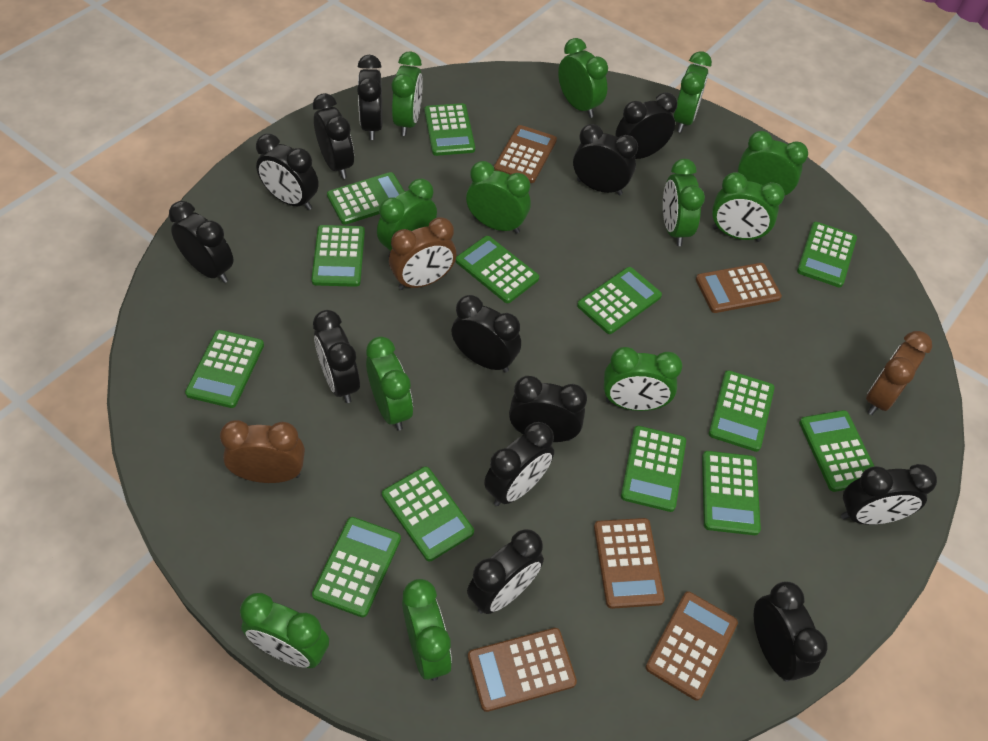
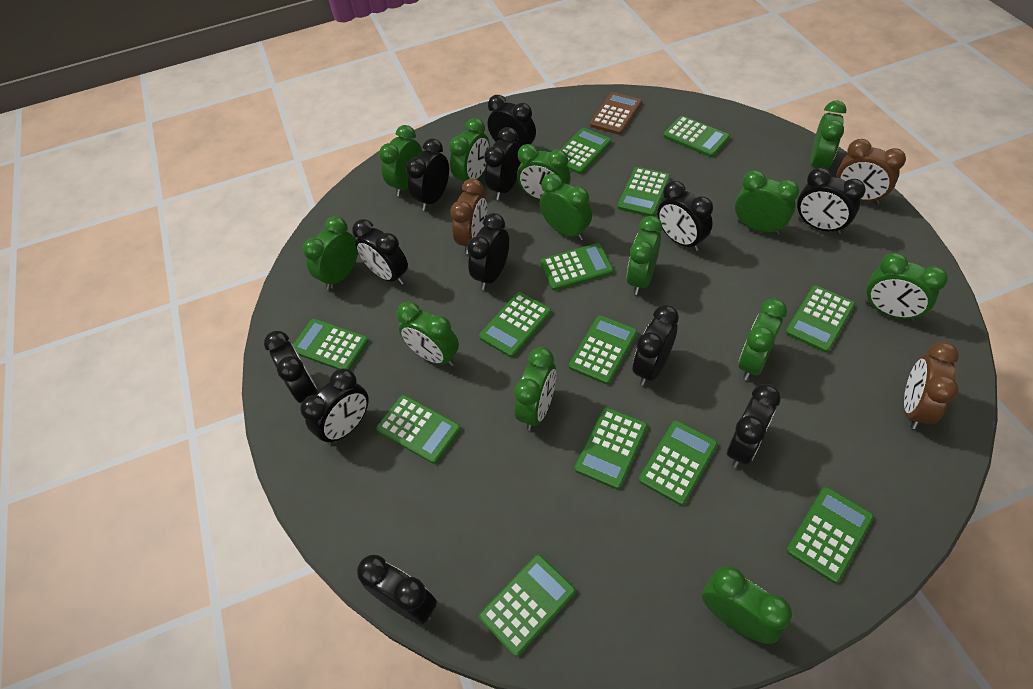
black clock: [169,201,234,283] [256,134,319,210] [313,93,354,179] [313,310,360,403] [357,55,382,140] [451,295,521,373] [467,529,544,614] [484,422,554,506] [509,376,587,442] [573,124,638,195] [615,92,677,159] [754,581,828,682] [841,464,937,525] = 13 -> [264,331,317,403] [300,368,369,445] [352,219,408,285] [357,555,437,625] [406,139,449,211] [467,213,509,290] [484,127,521,200] [488,95,536,147] [633,305,679,386] [657,181,713,251] [727,384,781,468] [797,168,866,234] = 12
brown calculator: [468,628,577,712] [494,125,557,183] [594,518,665,609] [646,592,738,700] [696,263,782,313] = 5 -> [590,92,642,135] = 1
green clock: [240,593,329,668] [366,336,413,431] [377,179,437,258] [392,52,423,136] [402,579,452,681] [466,161,531,234] [558,38,608,118] [604,347,682,411] [663,159,705,246] [673,51,712,133] [712,172,785,242] [738,131,808,200] = 12 -> [302,216,358,290] [379,125,422,196] [397,301,459,366] [449,118,490,183] [514,347,556,430] [517,144,571,200] [539,174,592,240] [627,216,662,295] [702,566,792,644] [735,170,800,235] [738,298,787,380] [810,101,846,169] [865,253,948,321] = 13

